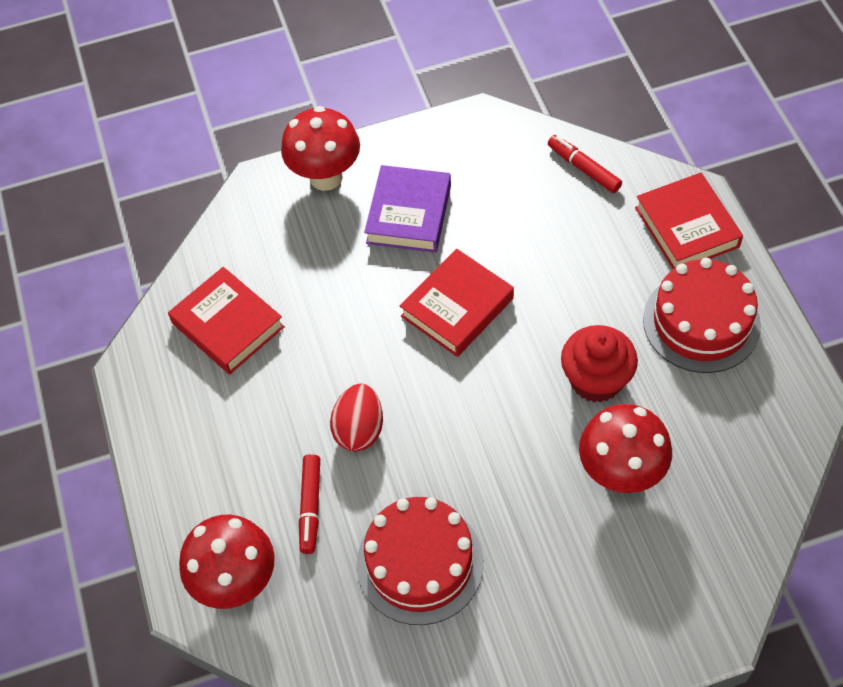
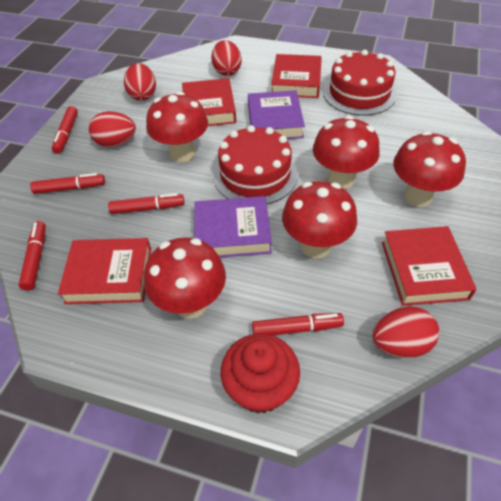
purple book: [364,165,451,253] = 1 -> [194,196,272,257] [248,90,305,139] = 2
red book: [168,267,285,375] [400,249,514,357] [635,173,743,269] = 3 -> [58,238,151,304] [182,78,236,126] [271,54,322,98] [382,226,477,306] = 4
red egg: [330,384,383,452] = 1 -> [89,111,136,147] [124,63,156,101] [211,40,242,76] [373,307,439,358] = 4
red marker: [299,454,320,554] [548,135,622,193] = 2 -> [19,221,46,291] [30,173,105,194] [52,106,78,154] [108,193,184,214] [252,313,344,335] = 5
red mushroom: [179,514,275,609] [281,106,360,191] [579,404,672,493] = 3 -> [144,237,226,319] [146,92,208,162] [282,181,357,258] [313,115,380,189] [393,131,466,207] = 5

